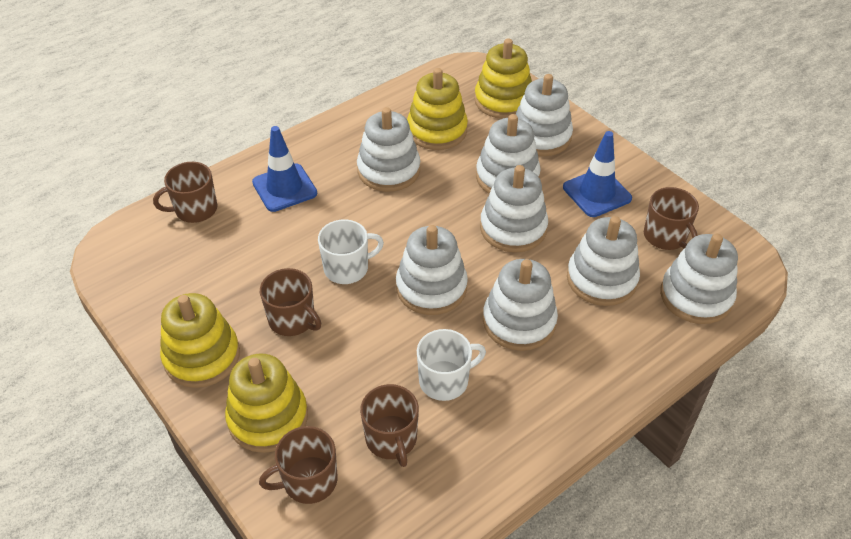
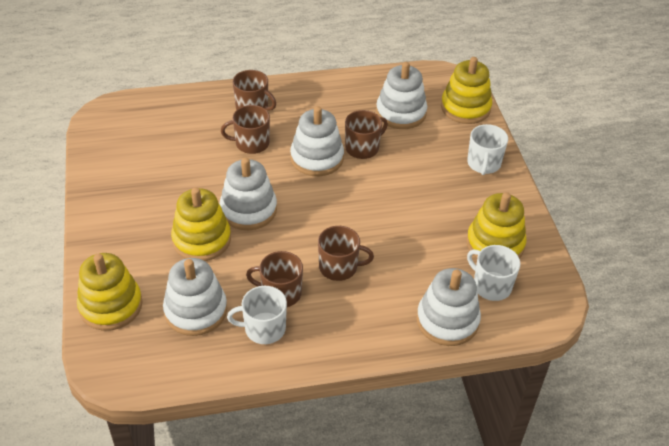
blue traffic cone: [252,126,317,212] [563,131,632,217] = 2 -> none = 0
white mug: [318,219,384,284] [417,329,486,401] = 2 -> [227,286,287,344] [467,124,508,175] [467,245,521,301] = 3
white stacking toy: [357,107,420,192] [396,225,468,315] [476,114,541,194] [480,165,548,252] [483,259,558,351] [516,74,573,156] [567,216,640,306] [660,234,738,324] = 8 -> [163,258,227,336] [220,158,277,230] [290,106,344,176] [376,62,427,129] [416,268,481,346] = 5

